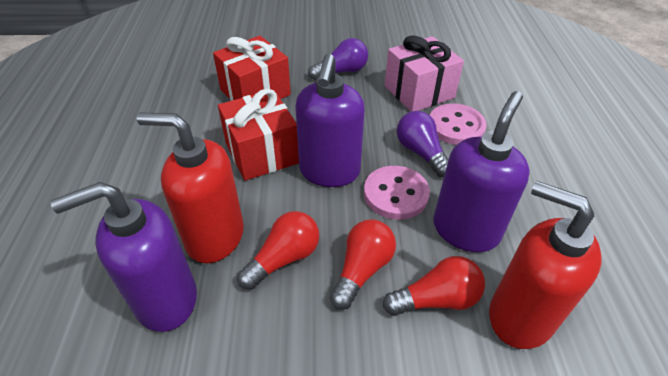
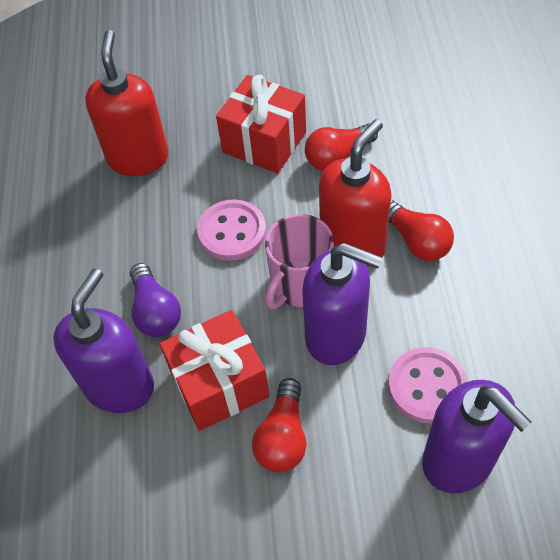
pink gift: [385,35,464,112] = 1 -> none = 0
pink mug: none = 0 -> [265,214,334,309] = 1
purple light bulb: [308,38,368,80] [397,111,448,177] = 2 -> [130,263,181,337] = 1

